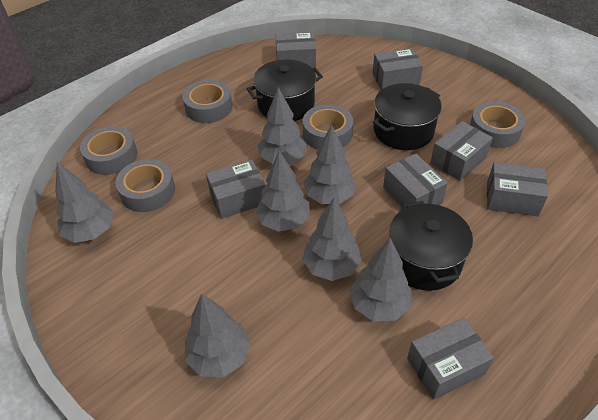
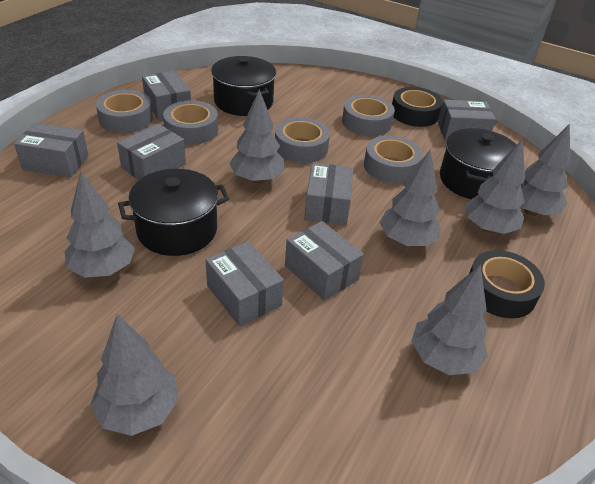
black tape: none = 0 -> [392,87,443,127] [469,250,545,318] = 2

